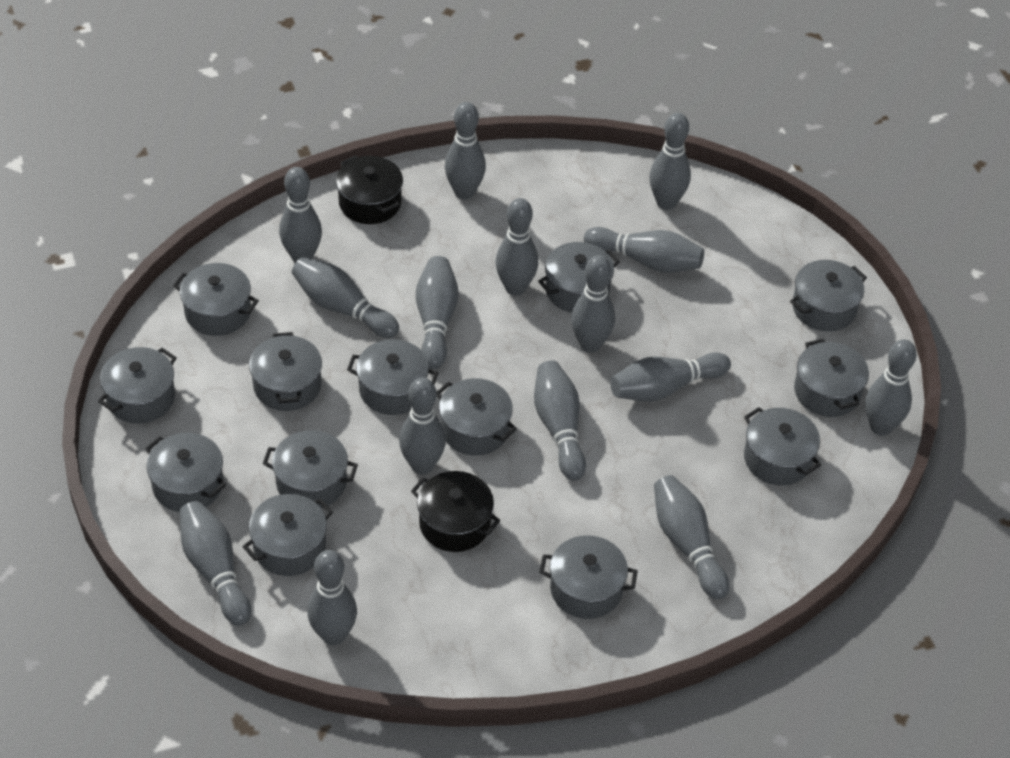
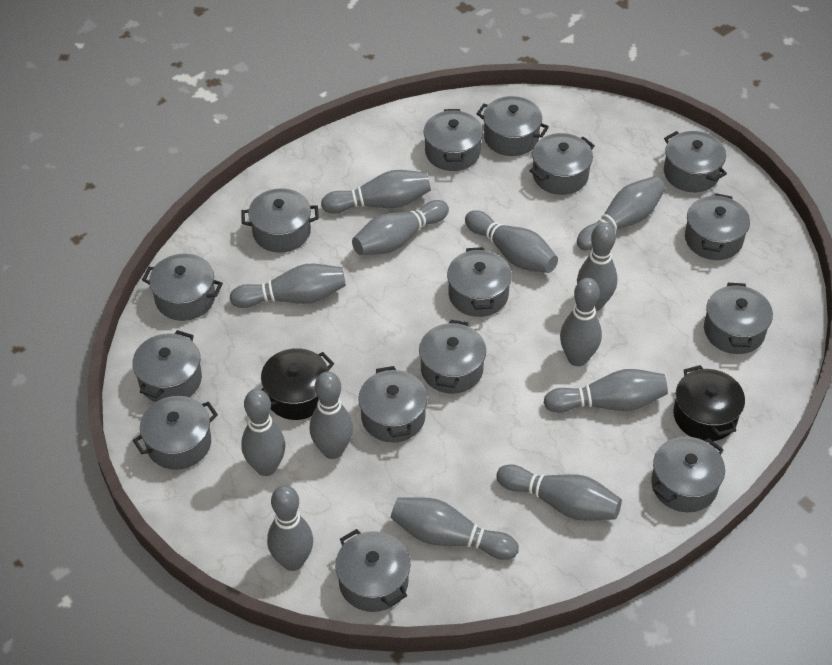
grey bowling pin: [180,501,251,626] [279,167,322,263] [292,257,399,338] [307,550,357,645] [399,377,446,475] [416,256,459,369] [445,102,486,199] [496,198,538,296] [534,361,586,481] [571,255,615,353] [584,227,704,273] [610,352,731,402] [649,113,691,210] [654,475,729,600] [865,339,917,436] = 15 -> [230,264,346,308] [241,389,285,476] [267,485,313,571] [310,371,353,459] [321,170,431,214] [352,200,449,255] [390,497,519,560] [465,210,558,273] [496,465,622,521] [544,369,668,413] [560,278,602,366] [577,176,666,251] [577,222,617,311] = 13
grey pot: [98,347,177,424] [145,433,226,512] [173,263,259,336] [243,494,333,576] [249,332,322,411] [263,430,358,508] [347,339,439,415] [436,378,517,456] [538,242,620,313] [539,535,638,619] [744,407,821,486] [790,260,867,332] [794,339,869,417] = 13 -> [132,330,202,402] [133,396,218,470] [142,254,223,321] [241,188,319,253] [335,529,410,612] [358,366,428,443] [419,320,486,394] [424,109,483,171] [447,247,512,317] [476,96,549,156] [529,133,595,195] [651,437,725,512] [664,131,727,192] [685,193,750,260] [704,283,773,354] = 15

